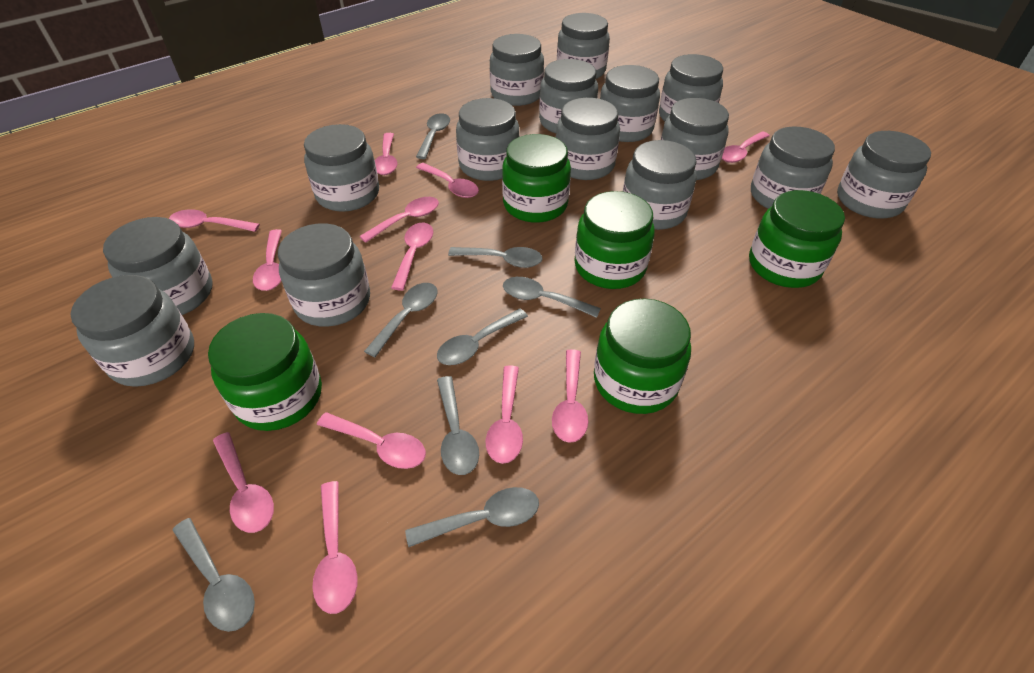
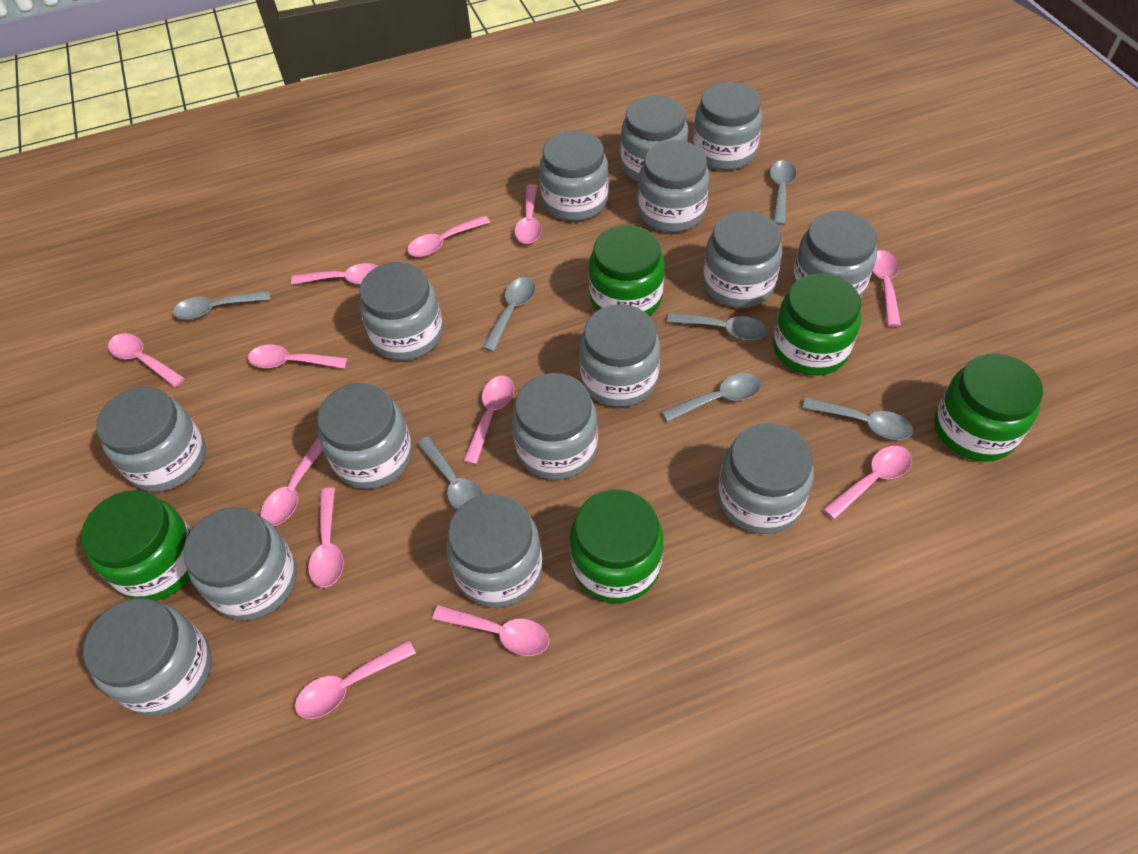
grey spoon: [173,518,255,632] [364,283,438,357] [405,487,539,547] [416,113,450,159] [437,309,528,365] [437,376,479,475] [448,247,543,268] [503,277,601,318] = 8 -> [173,291,270,320] [417,437,483,511] [482,277,536,352] [662,373,761,422] [667,312,767,340] [770,160,797,225] [803,397,913,440] = 7

